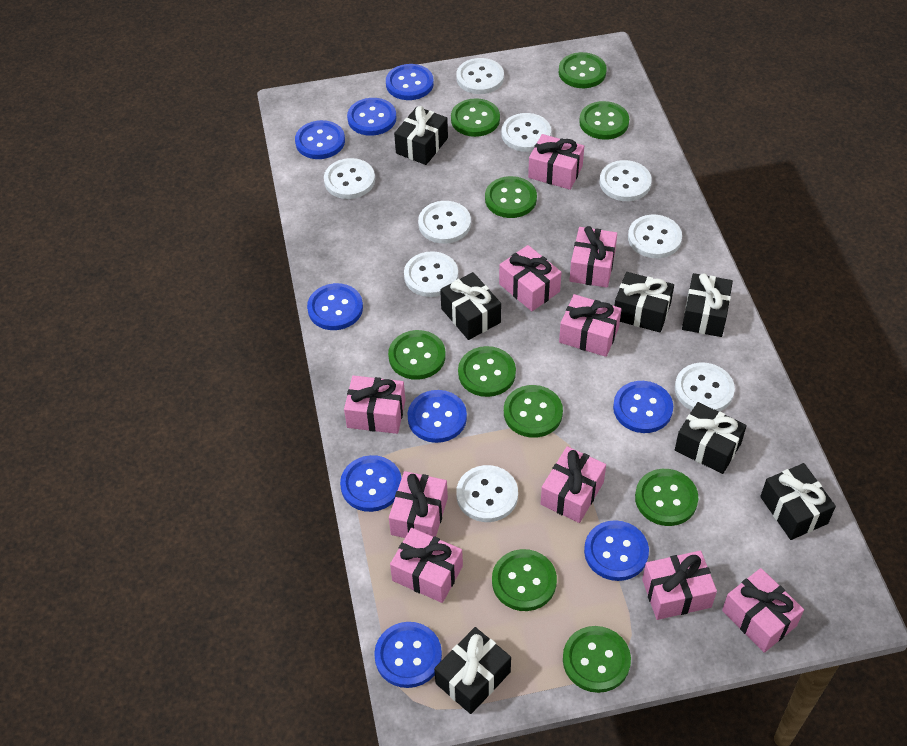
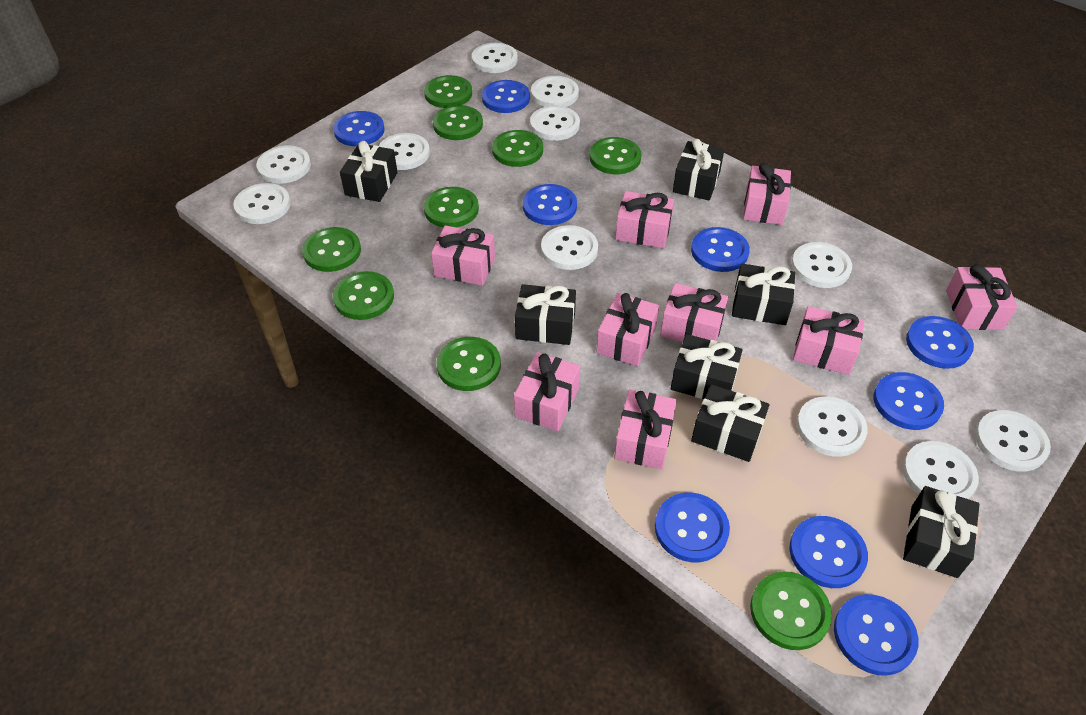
green button: [388,330,446,380] [451,98,500,137] [458,346,516,397] [485,176,537,218] [492,549,557,611] [504,385,563,438] [559,52,607,88] [563,626,631,693] [579,101,629,140] [635,469,698,526] = 10 -> [302,227,361,272] [333,271,394,320] [424,75,472,108] [424,187,479,228] [433,105,483,140] [436,337,501,391] [492,130,543,167] [590,137,641,174] [750,572,832,650] = 9
pink gift: [344,375,405,434] [389,471,448,538] [390,528,463,603] [499,245,561,311] [528,134,584,190] [541,446,606,523] [559,294,621,357] [569,226,617,288] [642,551,717,620] [722,568,804,653] = 10 -> [431,225,495,286] [514,352,580,431] [596,293,659,366] [614,390,677,469] [615,191,674,248] [660,283,728,342] [743,163,791,225] [793,306,864,375] [946,265,1018,330] = 9
white button: [324,158,375,199] [404,251,458,297] [418,201,471,244] [456,58,504,94] [456,465,518,522] [501,113,551,152] [600,160,652,201] [628,215,682,258] [675,363,735,412] = 9 -> [233,183,291,224] [256,146,311,184] [379,133,430,170] [472,43,518,73] [530,105,580,141] [531,76,579,107] [541,225,598,270] [792,242,852,288] [797,396,868,457] [903,441,979,499] [975,410,1051,472] = 11

